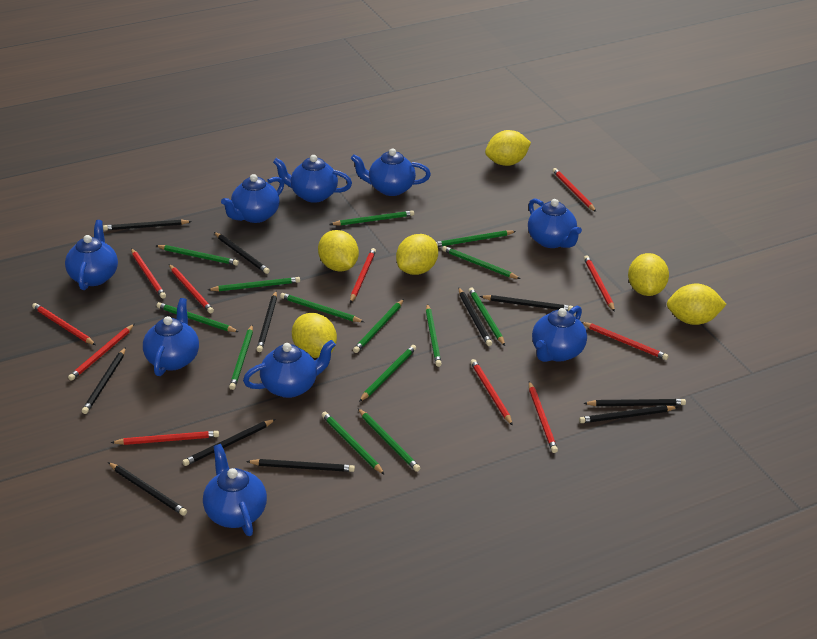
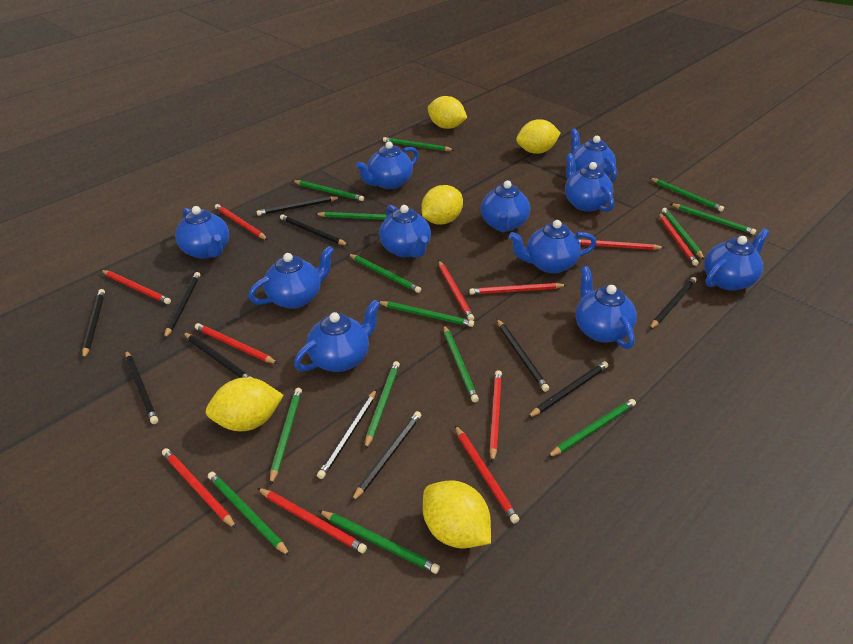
blue teapot: [65,220,118,290] [143,298,199,376] [203,444,267,536] [221,174,284,223] [243,340,336,398] [273,155,352,203] [351,148,431,196] [528,198,582,248] [532,305,587,362] = 9 -> [175,206,229,259] [248,246,334,309] [294,299,380,372] [356,141,419,189] [379,205,431,258] [481,180,530,232] [509,220,597,274] [565,153,614,212] [571,129,617,182] [575,266,637,349] [704,229,769,291] = 11
yellow lemon: [292,313,337,358] [318,230,359,272] [396,234,438,275] [485,130,531,166] [628,253,669,296] [667,283,727,325] = 6 -> [206,377,284,431] [421,185,463,225] [423,481,491,548] [427,96,467,129] [516,119,560,154] = 5

